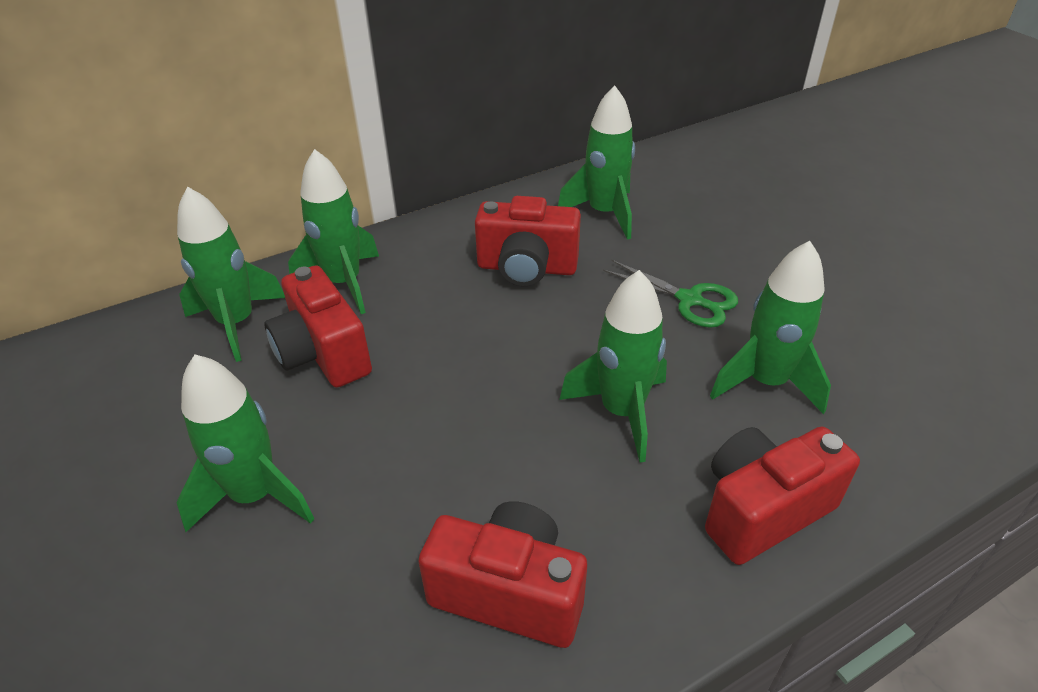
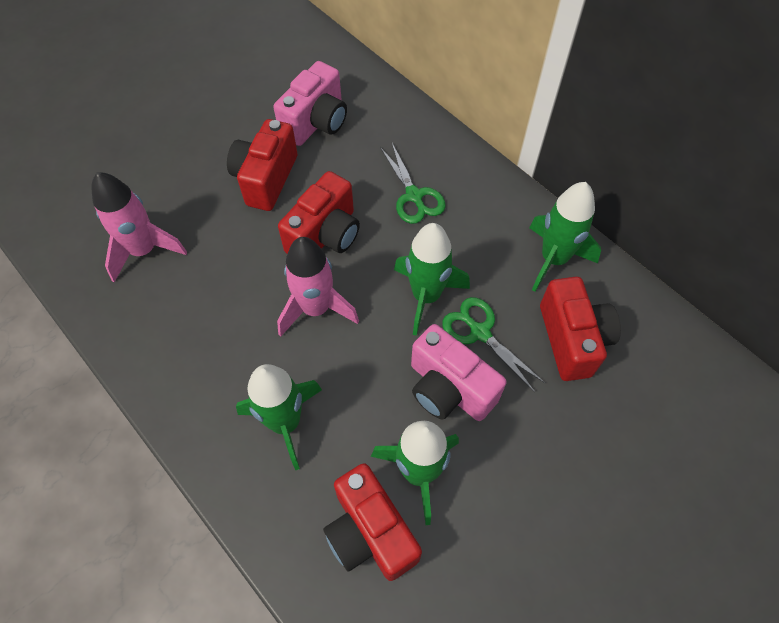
green rocket: [176,355,315,532] [177,186,285,362] [288,149,379,314] [558,85,635,240] [559,270,667,463] [710,241,831,414] = 6 -> [236,364,322,470] [371,421,459,525] [394,223,470,336] [529,182,601,292] = 4
green scissors: [603,260,738,328] = 1 -> [380,143,446,224] [442,297,545,392] = 2
pink camera: none = 0 -> [273,61,347,146] [411,324,507,421] = 2
pink rocket: none = 0 -> [91,172,187,282] [277,237,359,337] = 2

